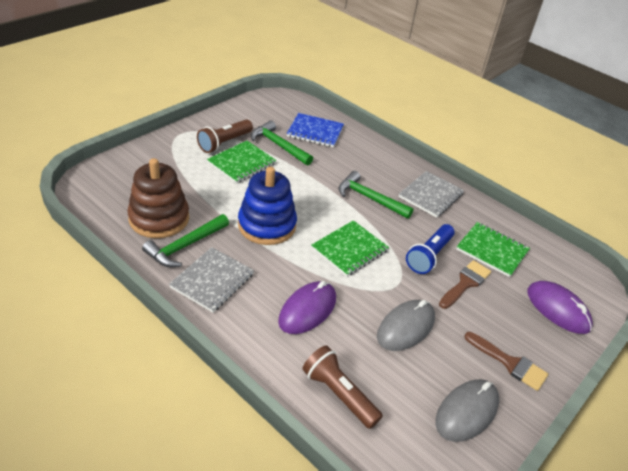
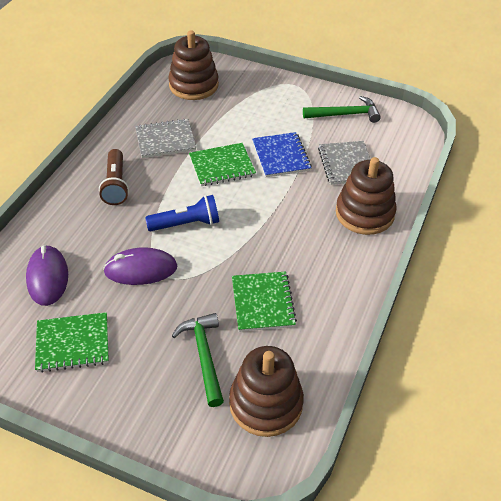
blue stacking toy: [238,166,297,245] = 1 -> none = 0
brown brush: [439,260,491,309] [465,332,548,391] = 2 -> none = 0
brown flashlight: [197,119,253,153] [303,345,383,429] = 2 -> [99,149,129,205] = 1
brown stacking toy: [127,158,189,238] = 1 -> [168,30,219,100] [229,346,304,437] [336,157,396,235] = 3
green hammer: [142,214,229,267] [251,120,313,165] [339,171,414,219] = 3 -> [172,313,224,407] [303,96,381,123] = 2
grey mouse: [377,300,435,351] [435,379,499,442] = 2 -> none = 0

